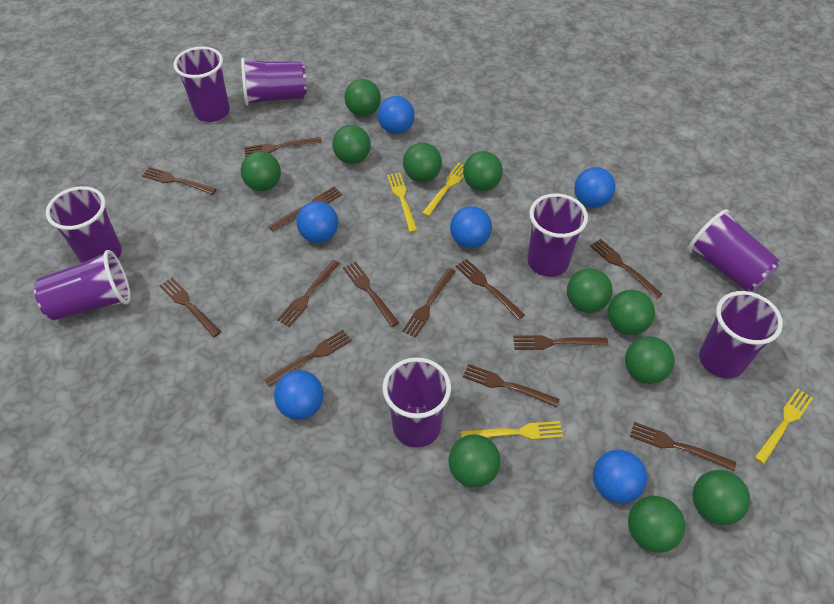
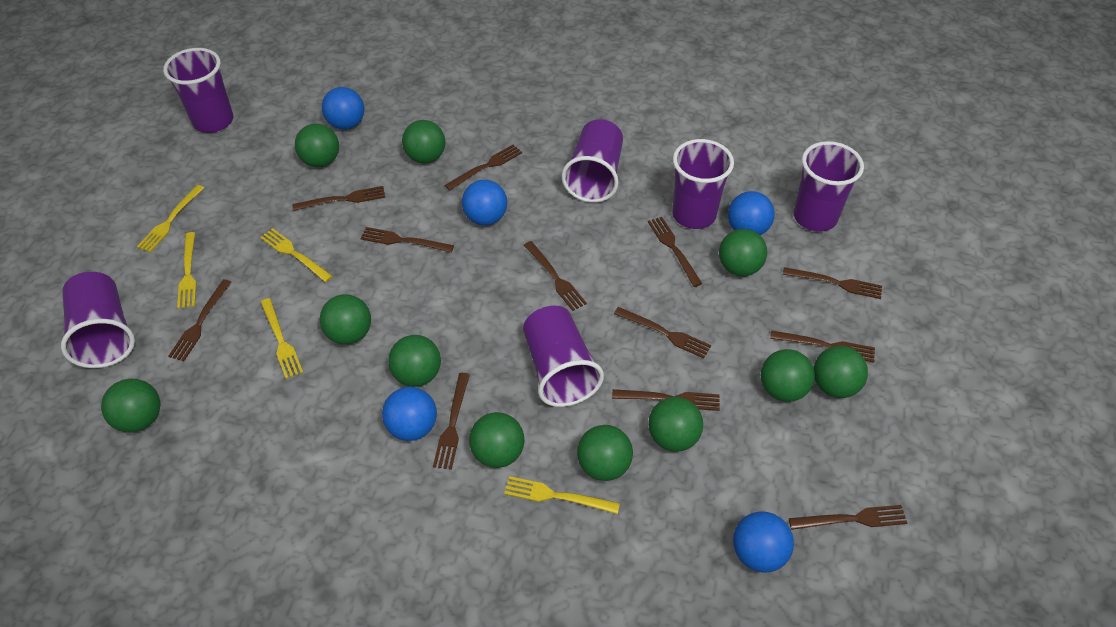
blue ball: [274,370,324,420] [297,201,338,243] [378,96,415,134] [450,206,492,248] [574,167,616,208] [593,450,647,504] = 6 -> [322,87,364,130] [382,387,437,441] [462,180,507,225] [728,191,775,235] [733,512,794,573] = 5
brown fork: [142,167,216,195] [160,278,221,337] [244,137,322,157] [264,330,352,386] [268,187,342,231] [277,260,340,327] [343,261,399,327] [402,268,456,338] [455,259,525,320] [463,364,559,407] [513,335,608,350] [590,239,663,299] [630,422,736,471] = 13 -> [168,279,232,361] [292,186,385,211] [360,227,454,253] [433,373,470,470] [445,145,522,190] [524,241,587,311] [612,389,720,411] [614,307,711,359] [648,217,702,287] [770,330,875,363] [783,267,882,299] [789,505,907,530] = 12
purple cup: [34,250,131,320] [46,186,122,263] [173,46,230,122] [241,58,307,106] [382,357,451,448] [528,193,588,277] [688,209,779,292] [699,291,783,379] = 8 -> [61,272,135,368] [163,48,233,133] [523,306,604,407] [562,119,623,203] [672,139,734,229] [793,141,864,232] = 6
yellow fork: [387,173,418,233] [422,163,464,217] [461,421,563,440] [754,388,813,464] = 4 -> [137,185,204,252] [177,232,196,309] [260,228,333,282] [260,298,303,379] [504,476,620,514] = 5

